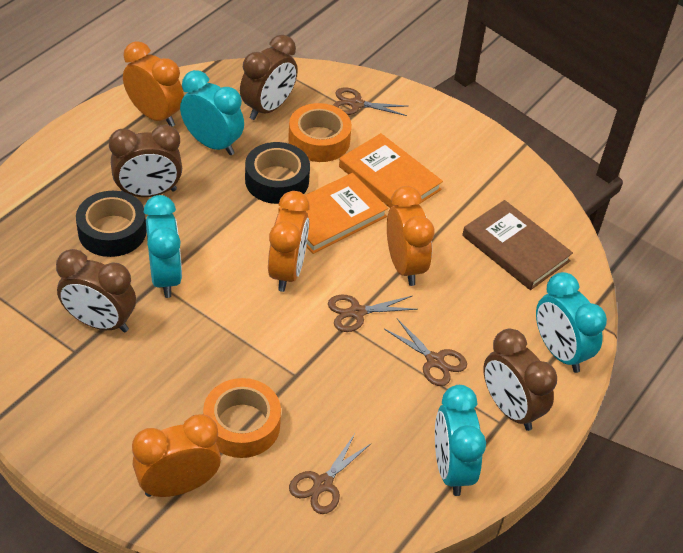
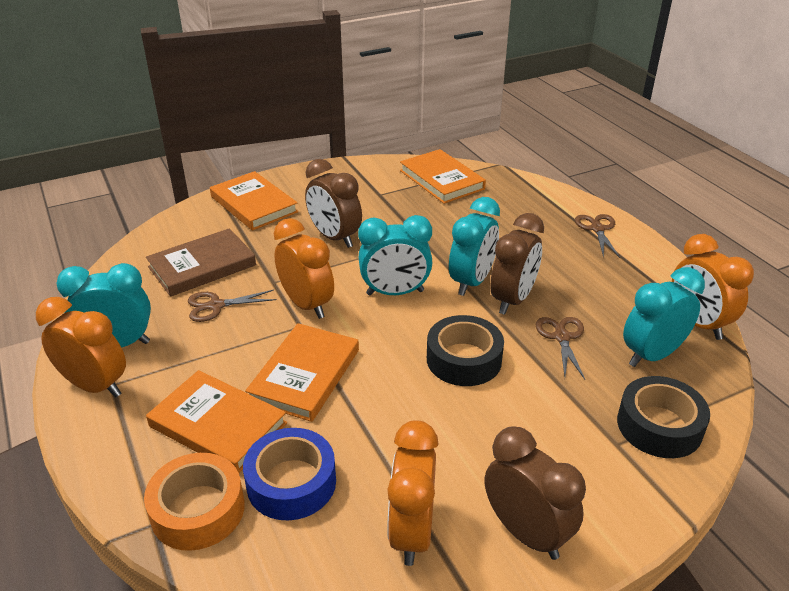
blue tape: none = 0 -> [243,428,336,520] = 1
brown clock: [56,249,136,332] [109,124,182,197] [240,35,297,120] [483,329,557,431] = 4 -> [305,159,362,248] [485,426,586,560] [490,213,544,315] = 3
brown scissors: [289,434,372,514] [328,295,418,332] [333,87,408,116] [384,318,467,386] = 4 -> [188,290,277,322] [535,317,585,380] [575,214,620,258] = 3
orange book: [278,173,388,254] [339,133,443,208] = 2 -> [146,370,287,473] [210,171,298,231] [245,323,359,422] [400,149,486,204] = 4
orange tape: [203,378,281,458] [288,103,352,162] = 2 -> [144,453,245,551] = 1

